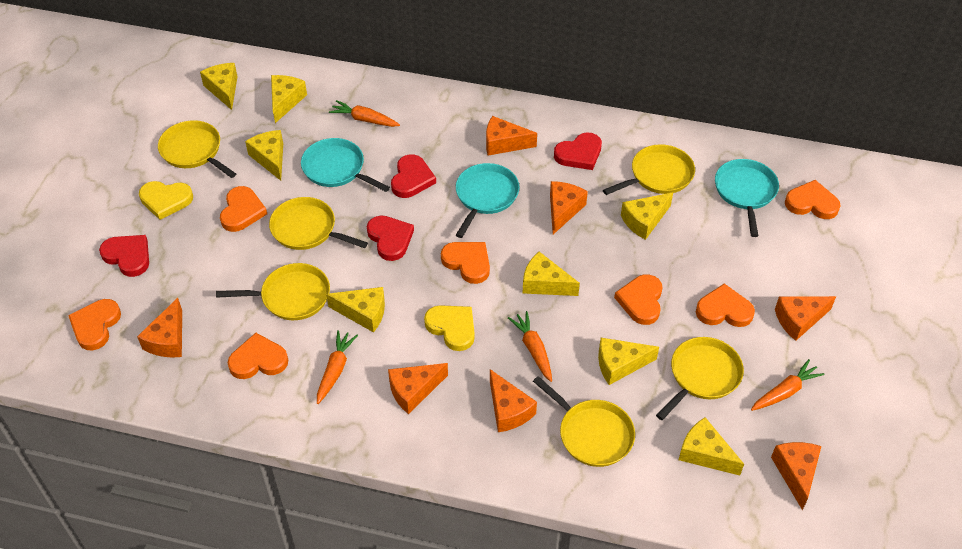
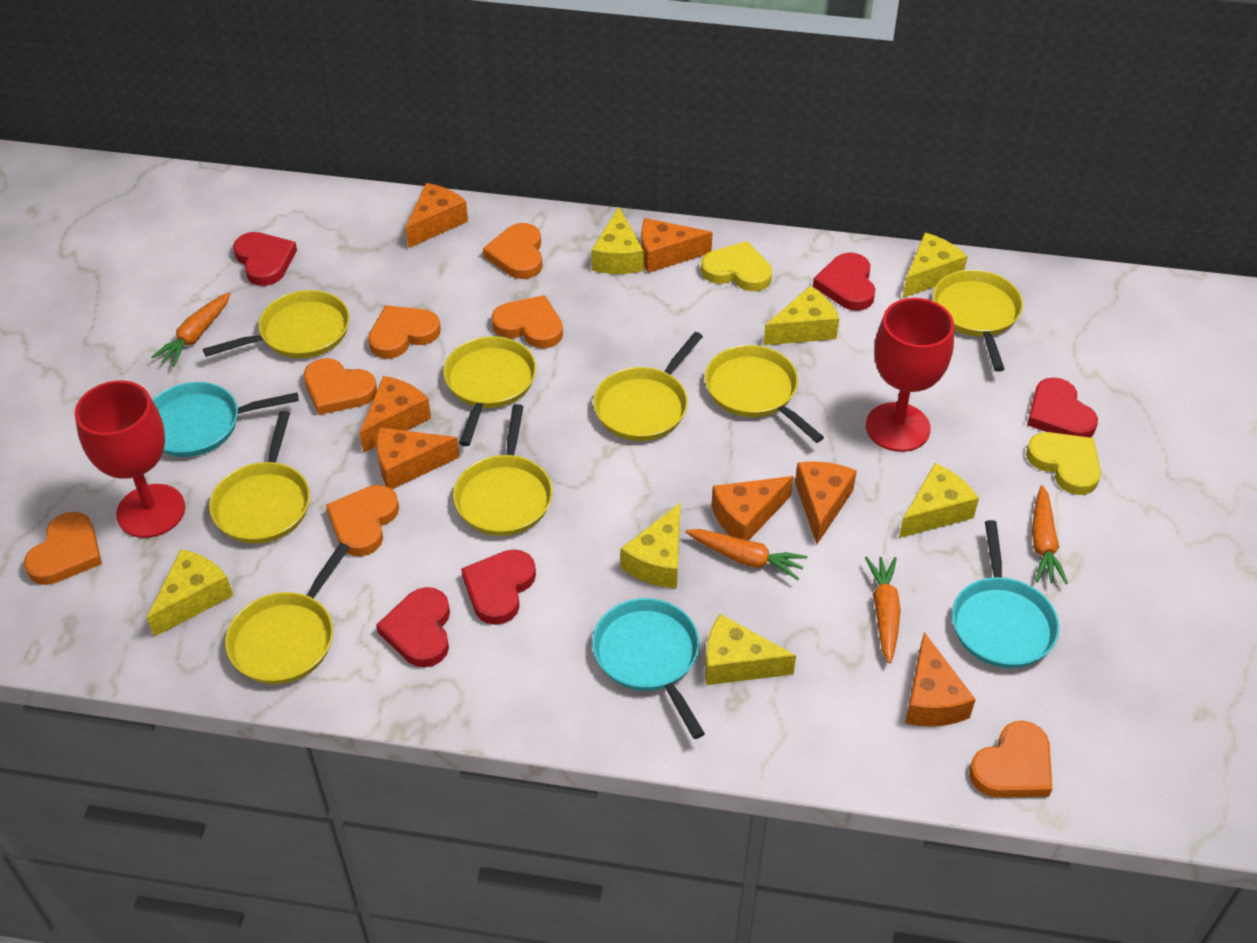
red goblet: none = 0 -> [75,380,185,538] [866,298,954,452] = 2
red heart: [99,235,149,277] [367,216,414,261] [391,154,436,198] [554,132,602,170] = 4 -> [233,232,297,286] [376,587,450,668] [461,549,536,625] [813,252,875,311] [1027,377,1098,438] = 5
yellow cheese: [200,63,238,110] [245,130,283,181] [271,75,307,123] [326,287,385,333] [523,252,580,296] [598,338,659,385] [621,192,673,240] [678,417,744,476] = 8 -> [147,549,233,637] [591,207,644,274] [621,502,681,588] [705,614,796,685] [764,286,839,345] [899,463,979,538] [903,233,968,298] = 7
yellow pan: [158,120,236,178] [216,263,330,320] [269,197,368,250] [533,376,635,467] [603,144,695,195] [656,337,744,420] = 6 -> [203,290,350,358] [209,411,310,543] [225,543,350,684] [443,336,536,446] [453,404,553,536] [593,332,703,441] [705,345,824,443] [933,270,1023,372] = 8

